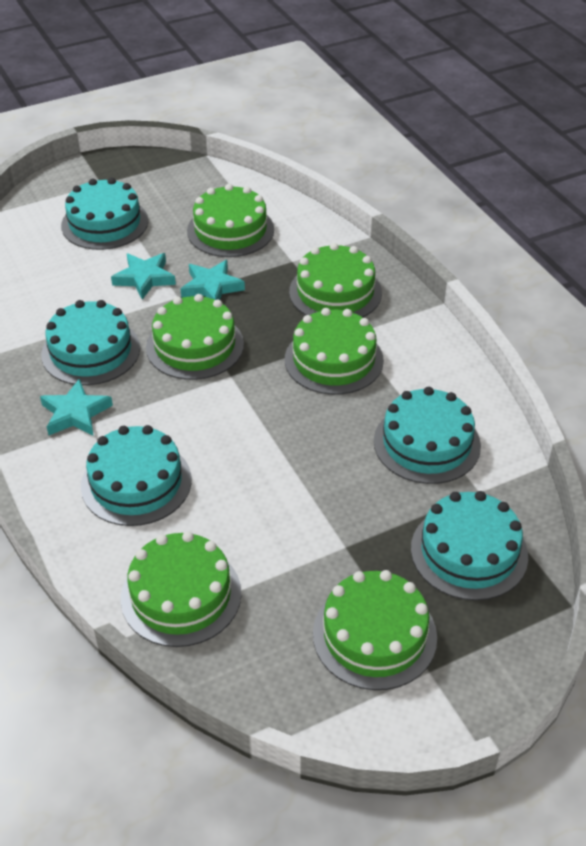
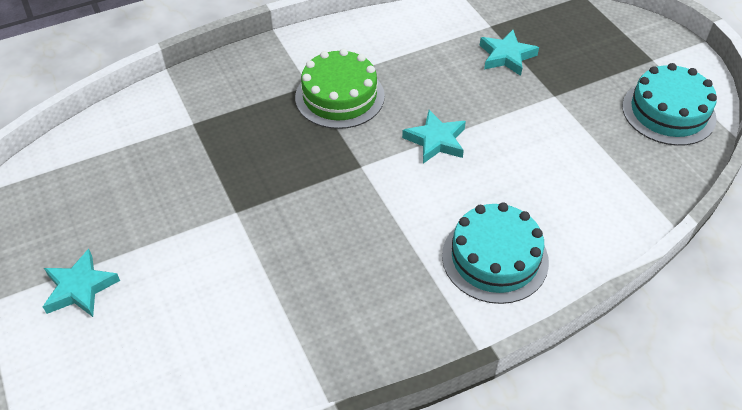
green cake: [121,531,241,647] [146,294,244,380] [187,184,274,257] [285,308,384,395] [289,243,382,317] [313,570,437,690] = 6 -> [295,49,385,129] = 1
turquoise cake: [41,300,140,385] [61,178,148,250] [81,425,192,526] [374,387,481,484] [411,491,528,601] = 5 -> [442,202,549,304] [622,63,717,146] = 2

